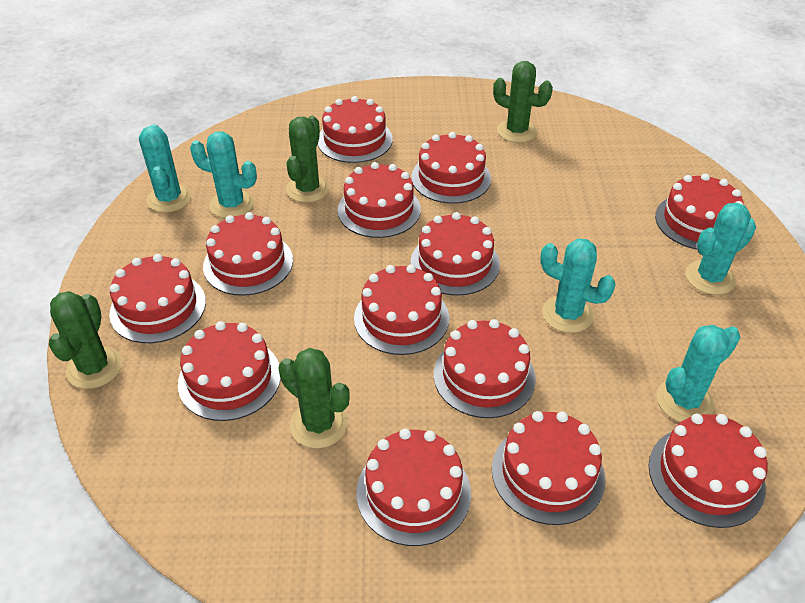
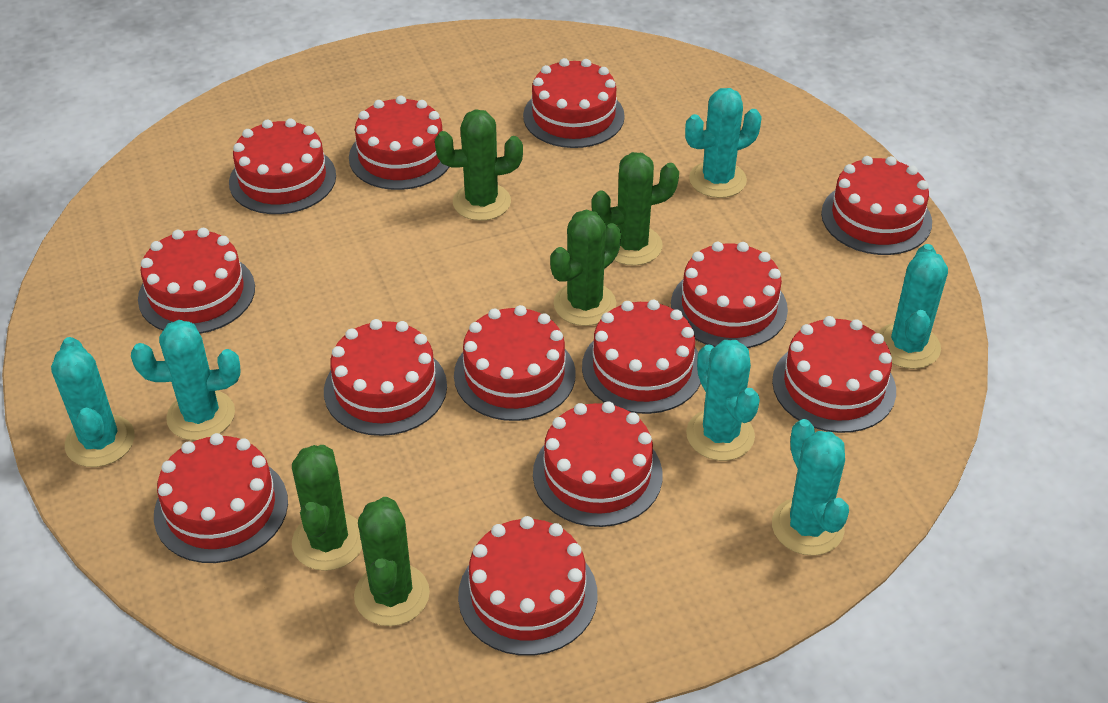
green cactus: [49,291,122,389] [278,348,350,448] [286,116,330,203] [493,61,553,143] = 4 -> [292,445,362,571] [354,497,430,626] [435,109,523,221] [550,210,621,326] [591,152,679,266] = 5
turquoise cactus: [139,124,192,213] [190,132,257,218] [540,238,616,333] [656,325,741,422] [685,203,756,295] = 5 -> [51,337,135,467] [131,320,240,441] [685,88,762,198] [686,340,760,461] [772,419,849,556] [878,244,948,369] = 6

